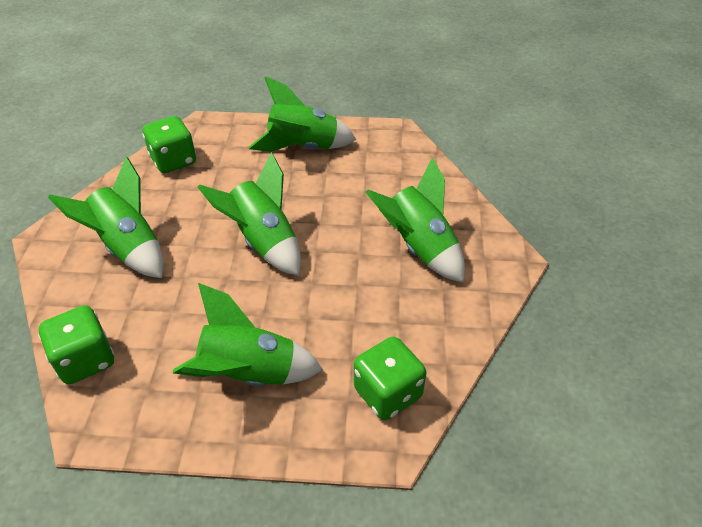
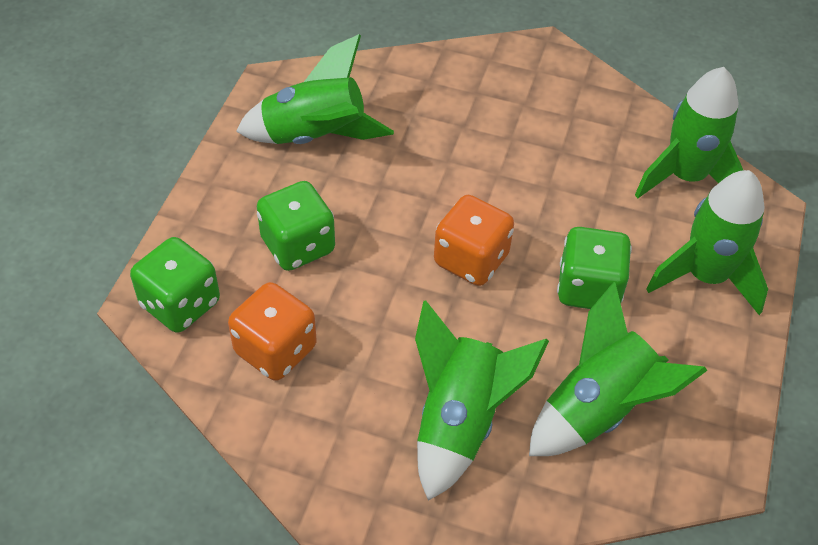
orange dice: none = 0 -> [228,282,317,381] [434,195,514,286] = 2

